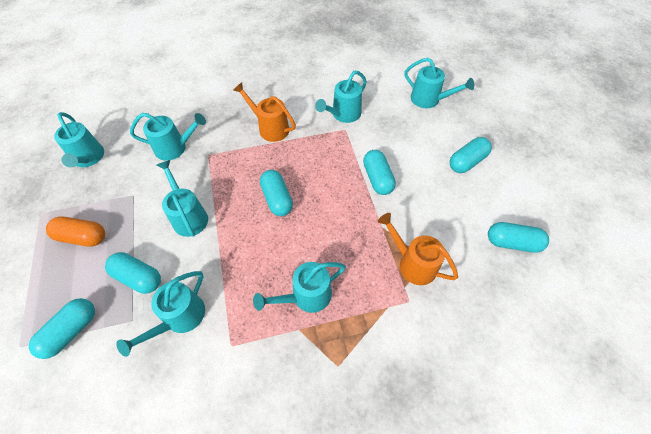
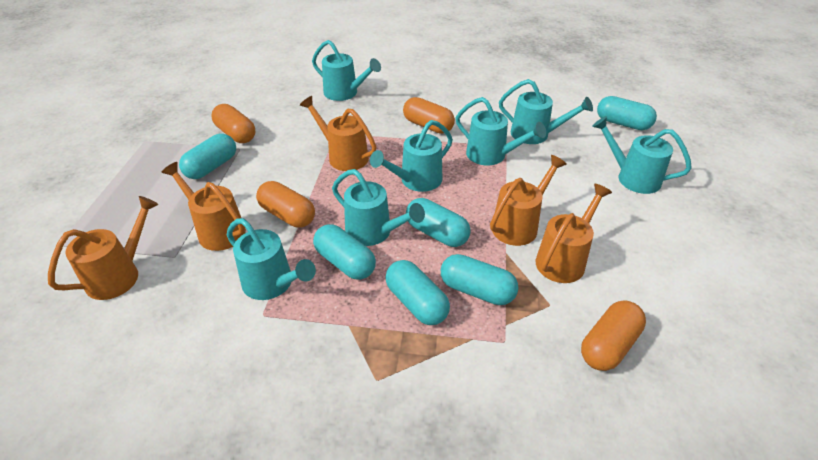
orange capsule: [46,216,105,247] = 1 -> [212,104,255,143] [256,181,315,228] [403,97,455,134] [581,300,646,371] = 4
orange watering can: [233,82,296,142] [378,213,458,285] = 2 -> [48,196,159,300] [162,162,246,251] [300,96,376,171] [490,155,567,246] [536,184,612,283] = 5

